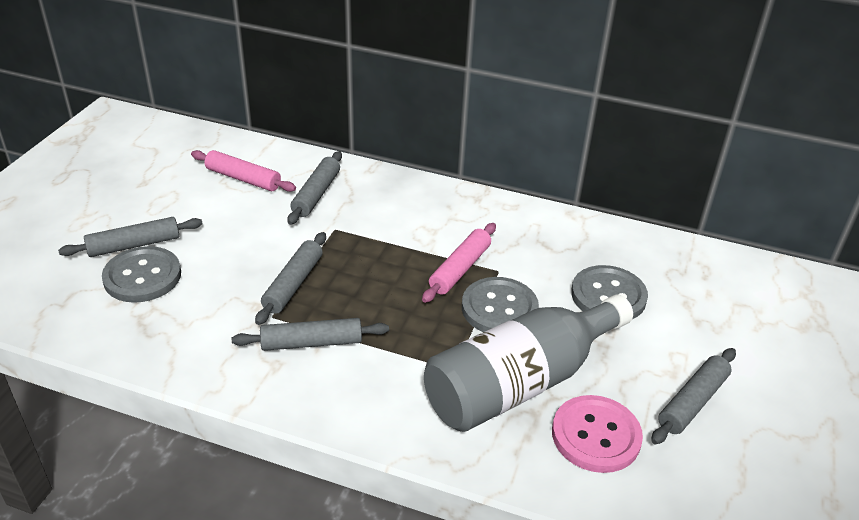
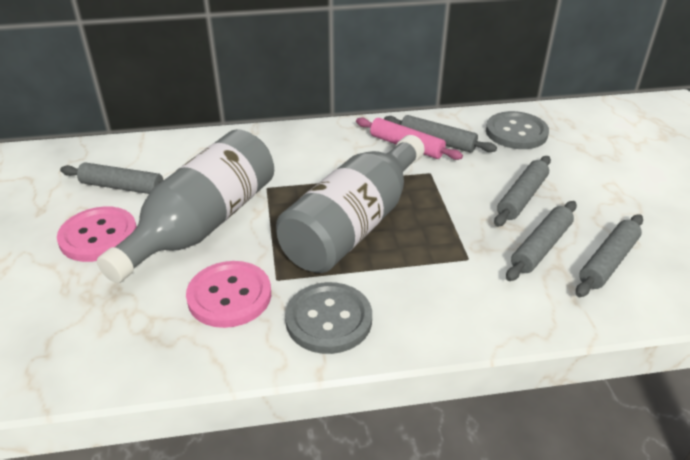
grey bottle: [424,295,633,432] = 1 -> [97,129,274,283] [276,135,425,273] = 2
grey button: [102,246,181,303] [462,277,539,332] [571,265,648,319] = 3 -> [285,282,372,354] [486,111,549,149] = 2
pink button: [552,395,643,473] = 1 -> [57,207,137,262] [186,261,271,328] = 2
pink rolling pin: [191,150,296,192] [422,223,496,303] = 2 -> [356,118,463,160] = 1

